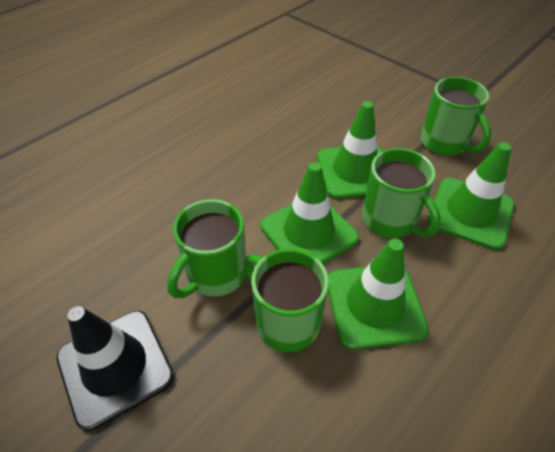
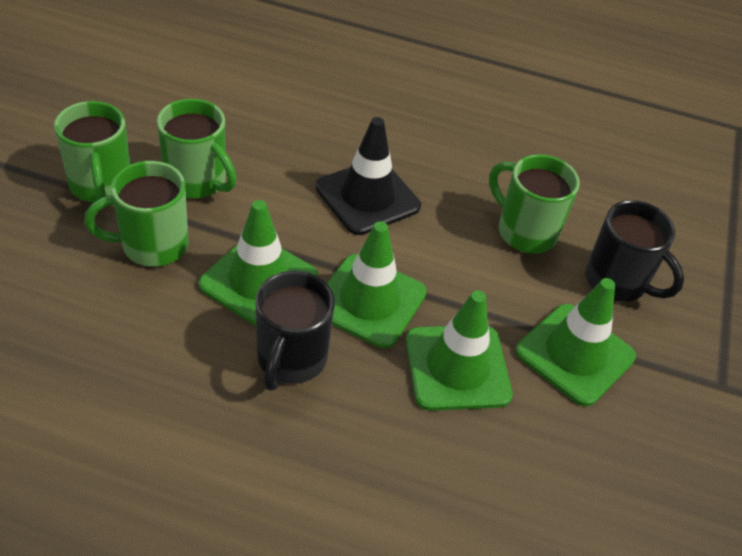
black mug: none = 0 -> [255,271,335,391] [585,200,684,302] = 2

